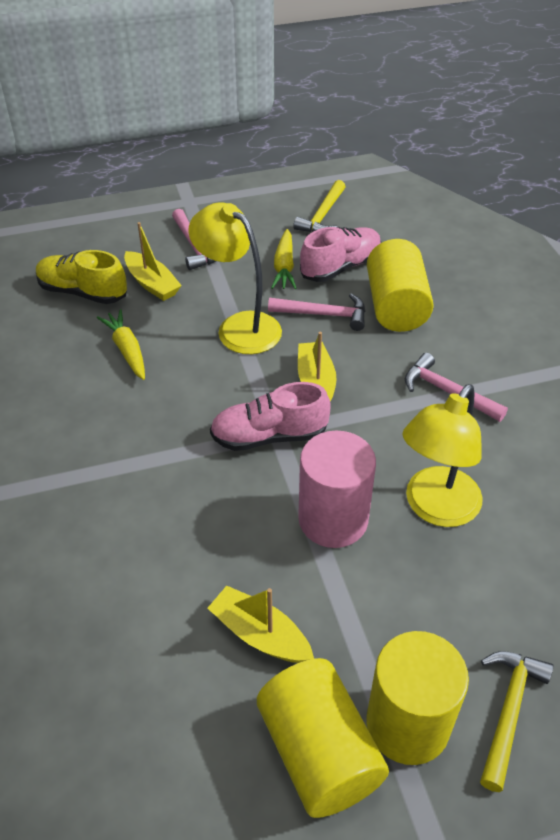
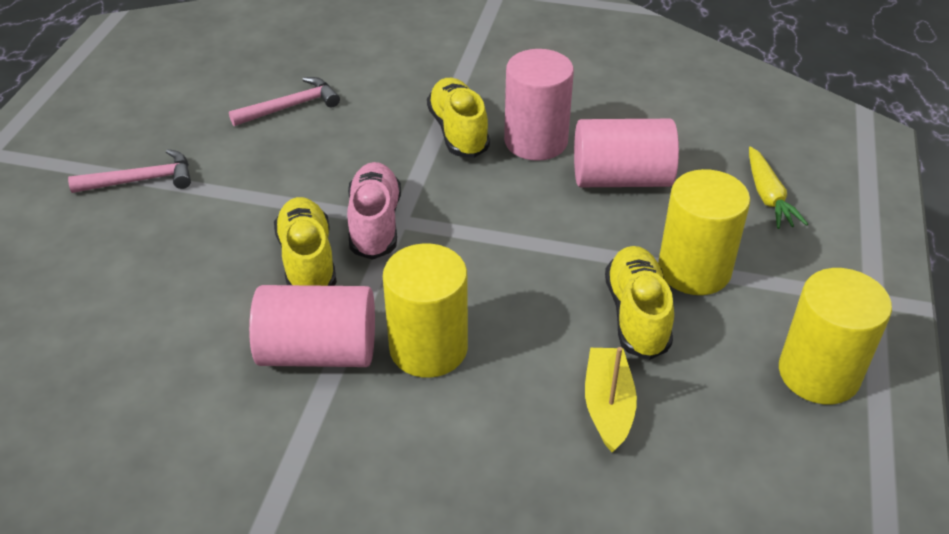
pink cylinder: [298,431,376,548] = 1 -> [249,285,375,367] [504,49,574,161] [574,119,679,187] = 3
pink hammer: [172,209,216,270] [268,294,366,331] [405,353,508,422] = 3 -> [68,149,191,193] [229,77,340,126] = 2
pink shoe: [210,382,331,451] [300,227,382,282] = 2 -> [347,162,401,260] = 1
yellow boat: [124,222,182,301] [207,586,314,663] [298,332,337,401] = 3 -> [585,347,637,452] = 1
yellow carrot: [97,309,145,380] [271,229,296,289] = 2 -> [749,147,808,229] = 1
yellow hammer: [293,180,346,232] [480,651,554,792] = 2 -> none = 0
yellow lamp: [189,202,282,354] [402,384,483,527] = 2 -> none = 0
yellow shoe: [36,250,127,304] = 1 -> [274,197,337,286] [427,78,490,158] [605,246,674,360] = 3

